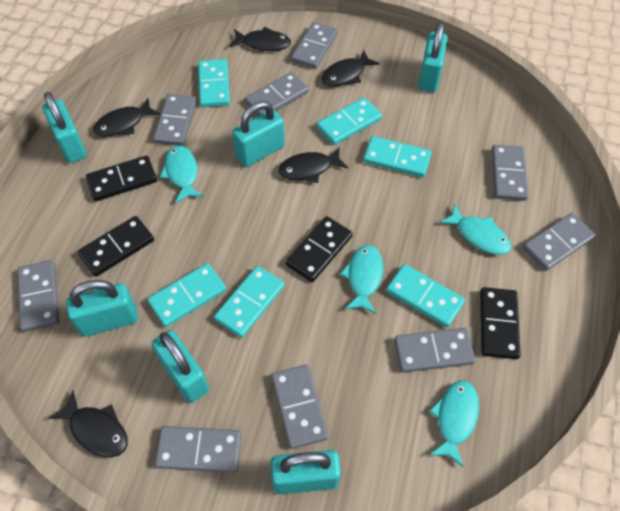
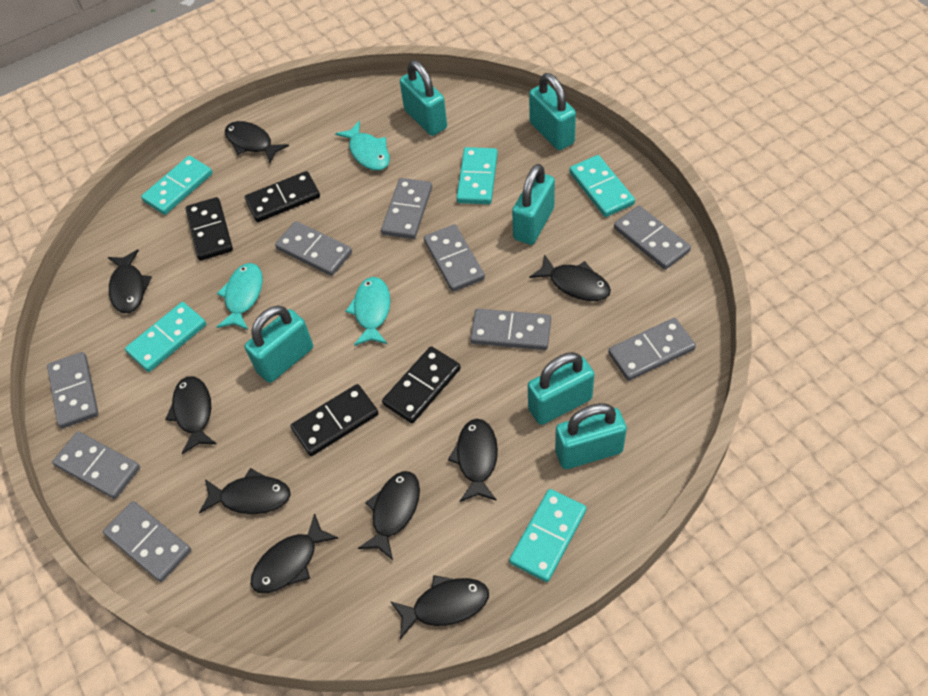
black fish: [49,391,128,457] [93,98,160,137] [229,27,291,51] [278,147,348,183] [322,50,380,87] = 5 -> [108,250,152,313] [165,376,216,454] [199,468,291,514] [225,121,289,163] [251,513,338,593] [358,471,420,560] [390,575,489,639] [448,419,498,502] [529,254,611,301] = 9
turquoise domino: [147,263,226,327] [198,59,230,107] [214,266,285,338] [317,97,382,145] [363,136,432,177] [386,264,465,327] = 6 -> [125,302,206,372] [141,156,213,215] [456,147,498,204] [509,489,587,582] [569,155,635,217] = 5
turquoise fish: [160,145,204,203] [340,245,383,314] [429,381,479,468] [439,204,511,255] = 4 -> [217,263,263,330] [335,121,390,171] [345,277,390,346] = 3

